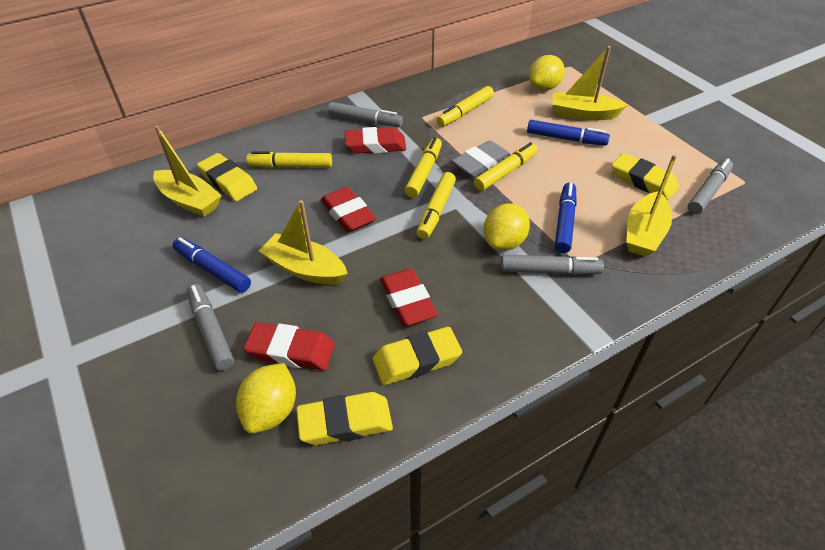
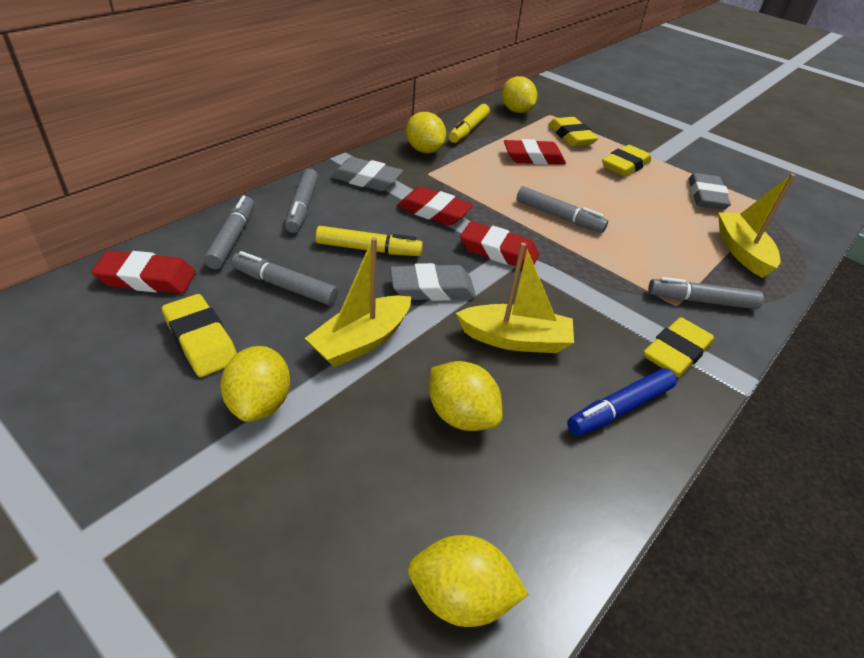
blue marker: [173,237,251,293] [527,120,610,146] [555,183,577,253] = 3 -> [567,368,677,436] = 1
grey eraser: [452,140,511,178] = 1 -> [331,157,403,191] [390,263,476,301] [689,173,731,210] = 3
grey marker: [187,284,234,371] [328,102,403,127] [501,254,604,275] [688,159,733,214] = 4 -> [204,195,254,269] [231,251,338,305] [285,169,318,233] [516,186,608,233] [648,277,764,309] = 5
yellow boat: [153,125,222,217] [259,200,348,285] [553,46,627,121] [626,154,677,257] = 4 -> [305,237,411,367] [456,243,574,353] [718,174,795,278] = 3
yellow lemon: [236,363,296,434] [484,203,530,251] [529,55,565,91] = 3 -> [220,346,290,422] [406,112,446,153] [408,535,528,627] [429,361,502,431] [502,76,537,113] = 5
yellow marker: [246,151,332,168] [405,137,442,198] [417,172,456,239] [437,86,494,127] [474,142,538,191] = 5 -> [316,226,423,256] [449,104,490,143] = 2

